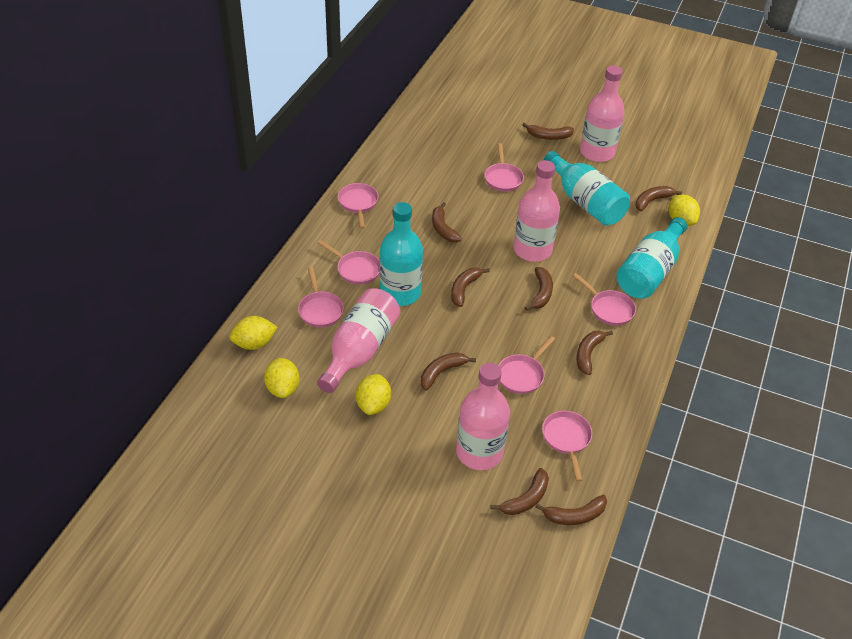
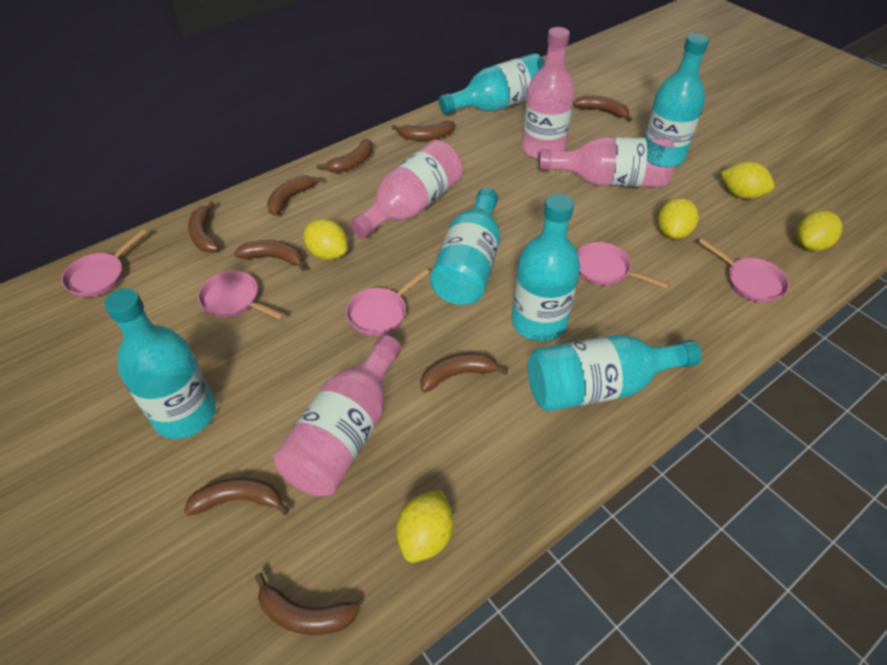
pink pan: [298,267,344,328] [318,240,379,285] [338,183,378,229] [485,143,524,192] [498,336,555,394] [542,411,592,482] [573,273,636,326] = 7 -> [61,229,147,297] [198,271,285,320] [346,268,430,336] [577,242,670,289] [698,238,789,303] = 5
turquoise bottle: [379,202,423,306] [544,151,630,226] [616,217,687,299] = 3 -> [104,288,216,439] [430,188,500,305] [439,53,545,114] [512,194,580,341] [528,335,702,411] [644,34,709,166] = 6
yellow lemon: [229,316,278,350] [264,358,300,398] [356,374,391,415] [669,194,700,226] = 4 -> [303,219,348,260] [396,490,454,563] [658,198,699,239] [720,161,775,199] [796,210,842,251] = 5

